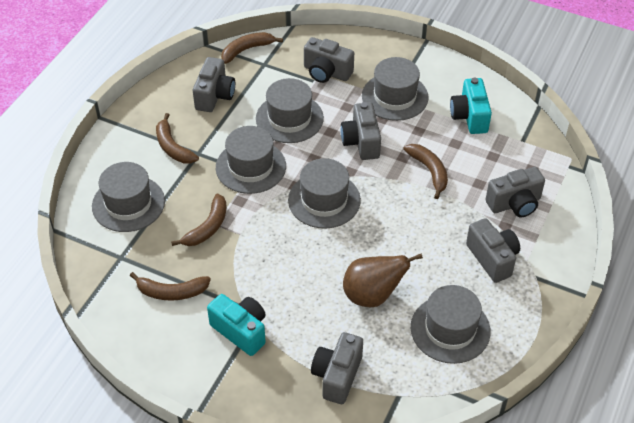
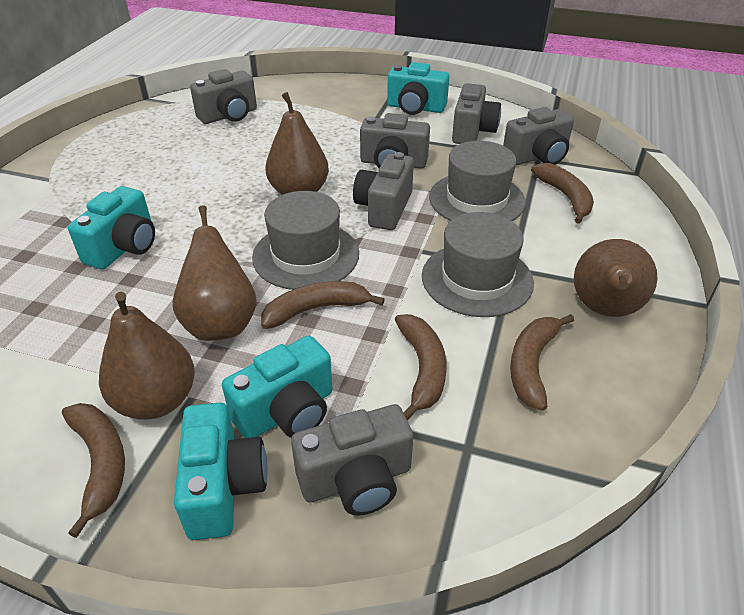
brown pear: [343,253,423,307] = 1 -> [99,292,195,420] [173,205,257,341] [265,92,329,195] [574,239,658,317] = 4
grey hat: [92,162,165,232] [216,126,286,194] [256,78,324,143] [288,158,361,229] [362,57,429,121] [411,285,491,364] = 6 -> [252,191,359,290] [422,212,534,317] [429,141,526,221] = 3
turquoise camera: [207,294,266,356] [450,78,492,134] = 2 -> [68,186,155,269] [174,403,267,540] [222,336,333,438] [387,62,449,115] = 4

